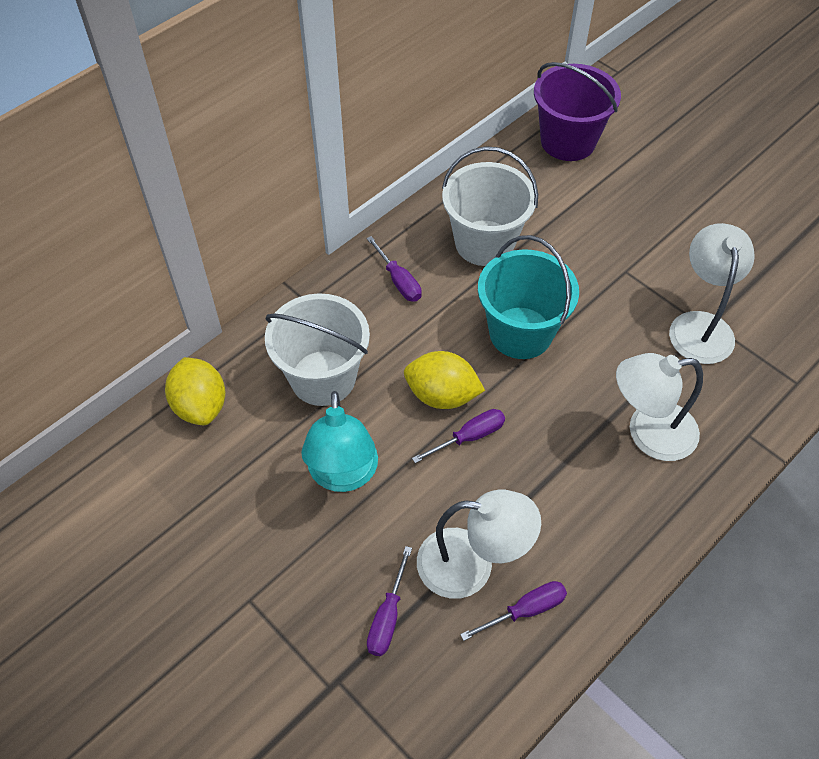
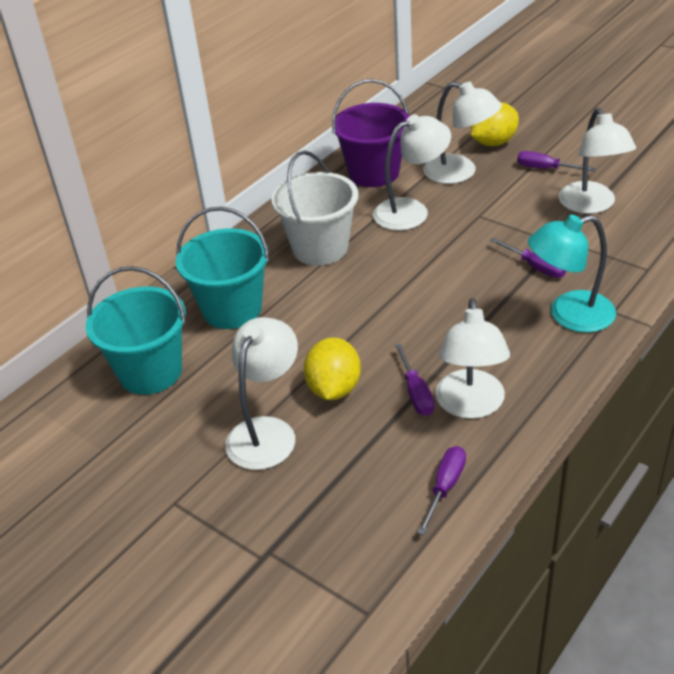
turquoise bucket: [478,235,579,359] = 1 -> [86,266,186,395] [176,207,269,329] = 2
white bucket: [265,293,370,406] [442,146,538,266] = 2 -> [272,151,358,266] = 1
white lamp: [417,490,541,599] [616,353,703,461] [669,223,755,364] = 3 -> [225,317,298,470] [373,114,451,231] [423,81,502,184] [435,298,510,419] [558,108,636,214] = 5

